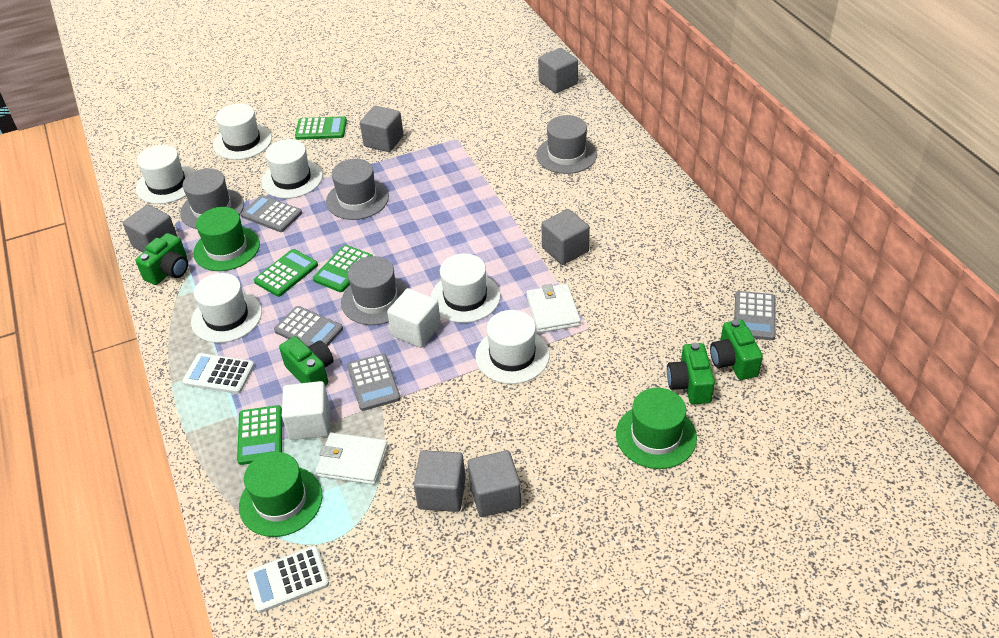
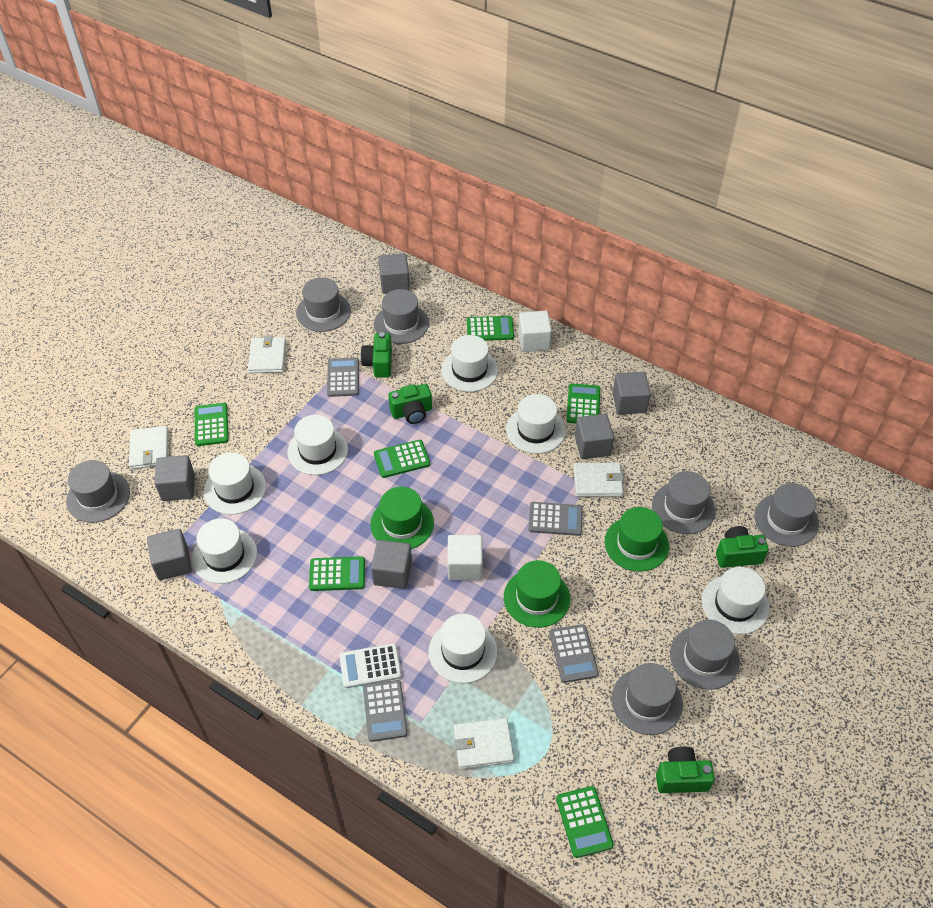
green calculator: [237,405,282,465] [254,249,318,297] [295,116,347,140] [313,245,373,292] = 4 -> [194,403,229,446] [309,556,365,591] [374,440,430,478] [467,316,514,341] [556,786,614,858] [567,384,600,423] = 6
grey hat: [180,168,244,229] [326,159,389,220] [341,256,408,325] [536,115,597,174] = 4 -> [66,460,130,523] [296,277,351,332] [374,289,429,344] [611,663,683,735] [652,471,715,534] [670,620,740,690] [755,483,819,547] = 7
white calculator: [182,353,255,394] [246,546,329,613] = 2 -> [339,643,402,688] = 1
white hat: [136,145,195,204] [191,273,262,343] [213,104,272,160] [261,139,323,199] [431,254,500,323] [475,310,550,384] = 6 -> [192,518,257,584] [204,452,266,515] [287,415,348,475] [428,614,497,683] [441,335,498,392] [506,394,566,454] [702,567,770,634] = 7
white wallet: [315,433,388,485] [526,284,581,333] = 2 -> [129,426,169,469] [248,335,286,373] [454,718,514,769] [573,463,624,497] = 4

